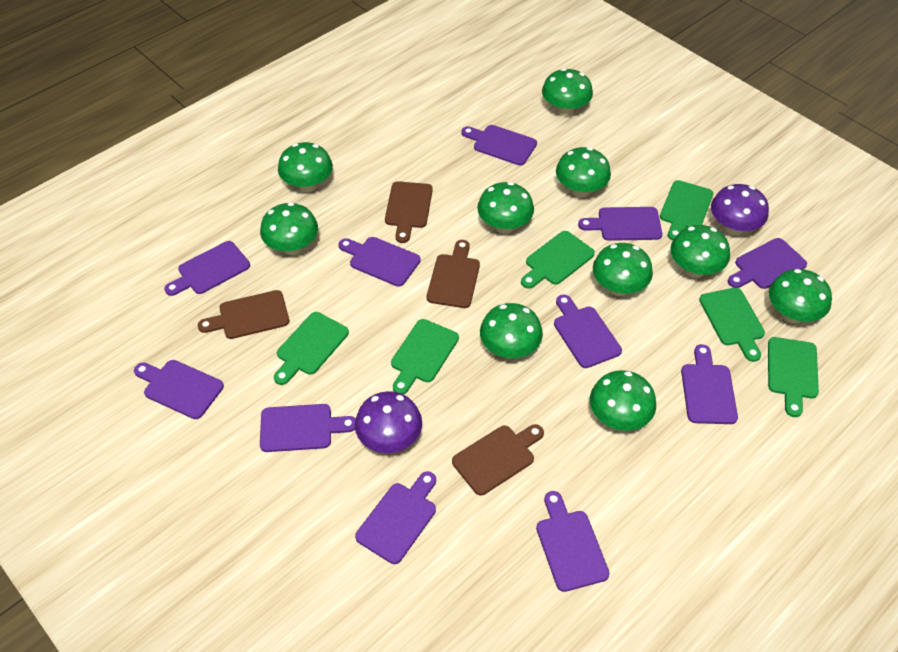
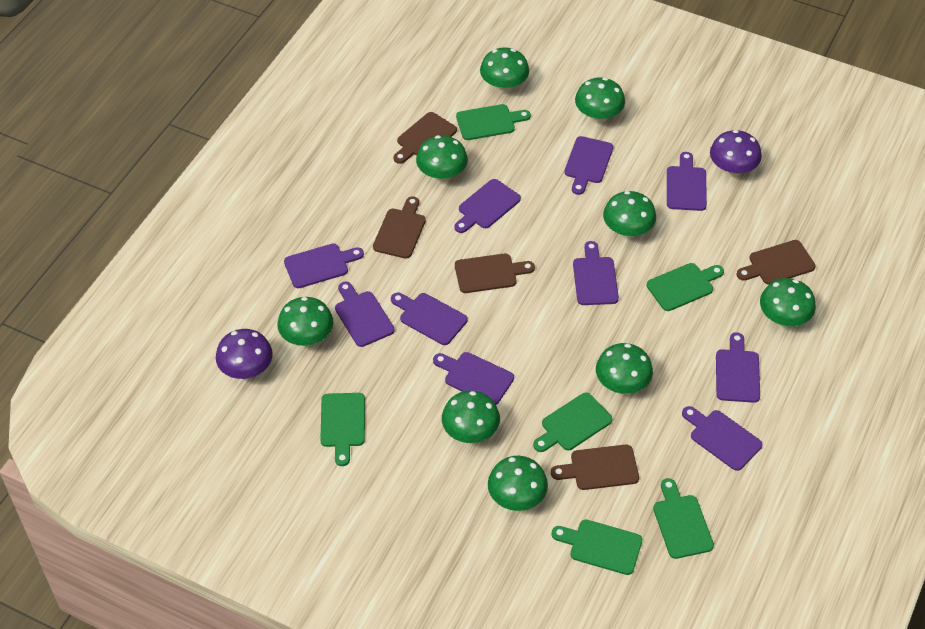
brown cutting board: [198,290,289,339] [385,181,433,243] [427,240,480,308] [452,424,544,495] = 4 -> [373,196,426,259] [393,112,457,164] [455,254,535,293] [551,445,639,490] [737,240,816,285] = 5
green mushroom: [260,202,318,255] [278,142,333,192] [477,182,534,234] [480,303,543,358] [542,68,593,116] [556,147,611,198] [590,370,656,431] [593,243,653,296] [670,225,730,278] [769,269,832,323] = 10 -> [277,297,333,346] [416,135,468,182] [442,391,500,443] [480,47,529,93] [488,456,548,511] [575,77,625,123] [596,343,653,394] [603,191,656,239] [760,278,816,327] = 9
purple cutting board: [134,360,224,419] [164,241,250,296] [260,404,356,452] [338,237,421,287] [355,472,436,564] [461,125,537,165] [536,491,610,592] [554,294,622,368] [578,207,662,241] [681,344,738,424] [728,238,807,289] = 11 -> [284,243,364,288] [335,282,394,347] [391,293,467,345] [433,352,514,405] [454,179,521,233] [564,136,613,195] [573,241,619,305] [667,152,707,211] [682,406,763,471] [716,332,760,403] = 10

